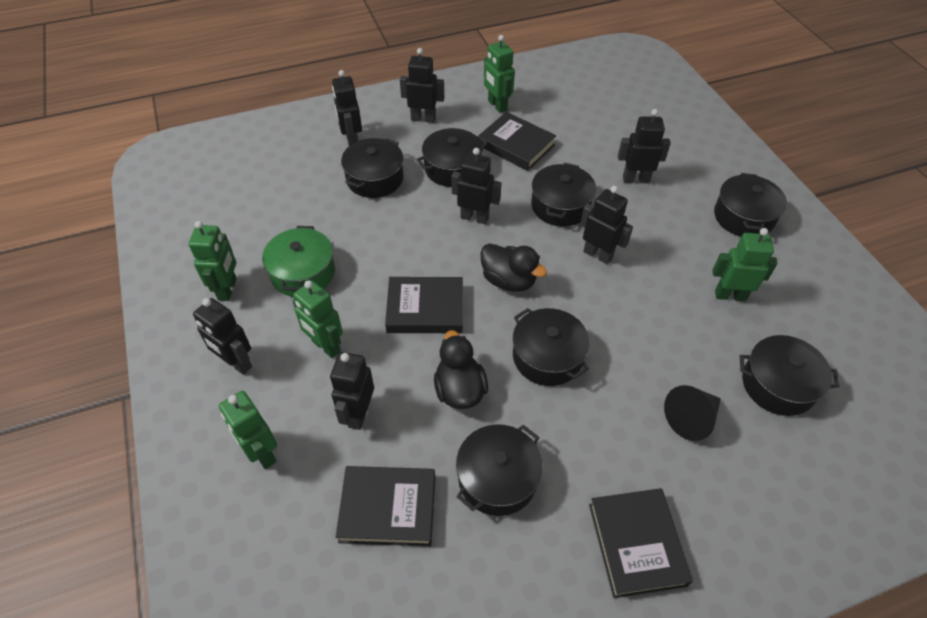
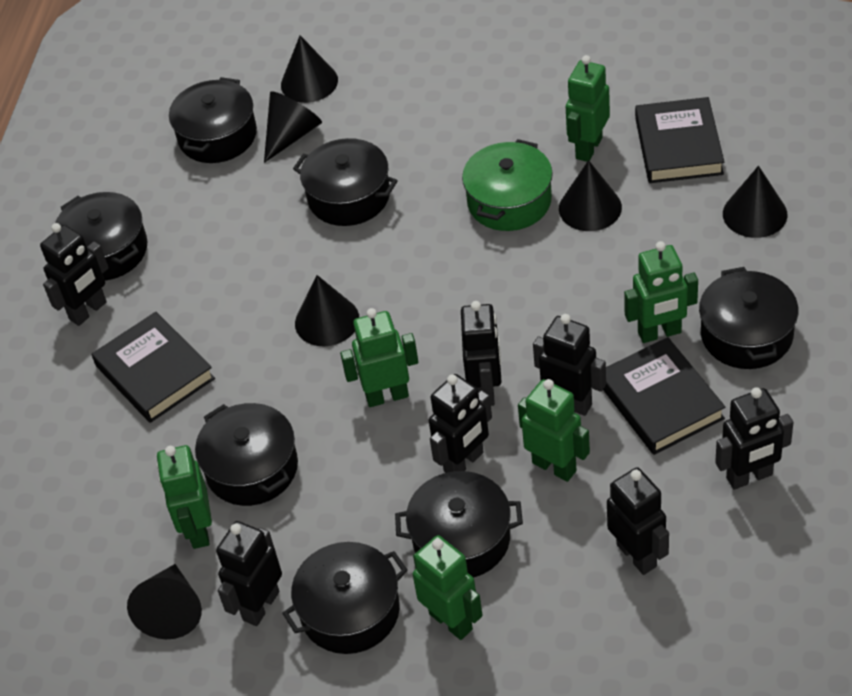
black book: [336,466,435,546] [385,277,463,333] [478,112,556,171] [589,488,693,598] = 4 -> [92,312,215,423] [603,337,726,455] [635,97,724,183] = 3
black cone: [664,385,721,441] = 1 -> [127,564,202,639] [264,92,322,163] [281,35,338,103] [295,275,359,346] [559,160,622,231] [723,166,788,238] = 6
black duck: [434,330,488,409] [480,243,547,292] = 2 -> none = 0
green robot: [188,221,237,301] [219,391,277,469] [292,280,343,358] [484,35,515,113] [712,228,777,301] = 5 -> [157,445,212,549] [340,308,418,407] [413,535,483,640] [518,379,590,482] [566,55,610,162] [624,241,698,343] = 6

